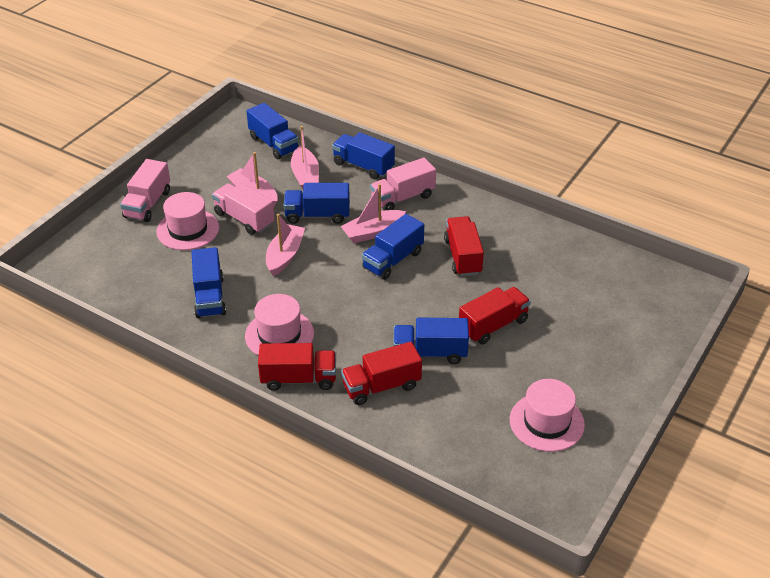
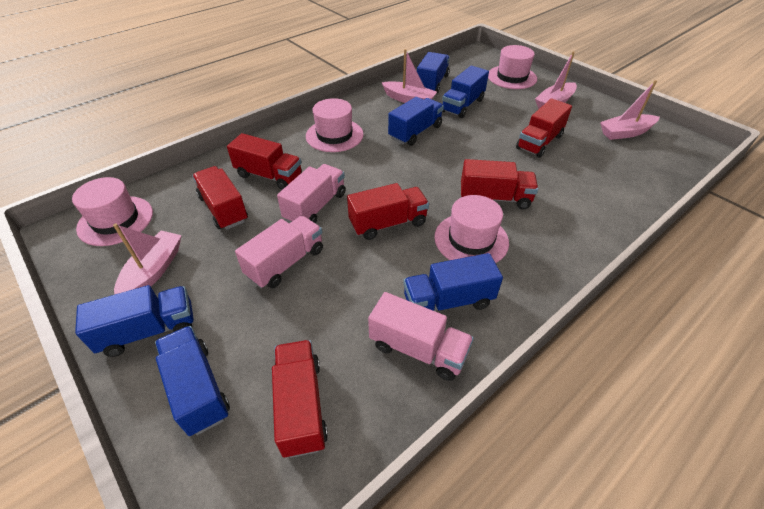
pink hat: [156,192,219,250] [245,294,314,356] [510,379,585,452] = 3 -> [72,177,153,246] [306,98,363,152] [434,195,509,263] [488,45,537,89] = 4
red truck: [258,343,336,391] [341,342,422,405] [444,216,484,276] [459,287,531,345] = 4 -> [192,166,248,230] [227,133,302,190] [272,340,328,458] [347,183,429,240] [461,159,538,209] [516,98,572,158] = 6

